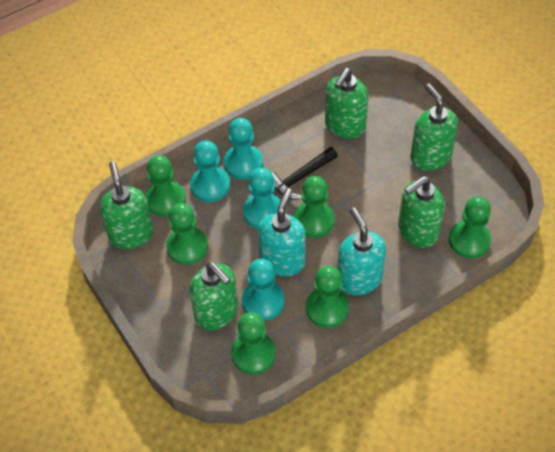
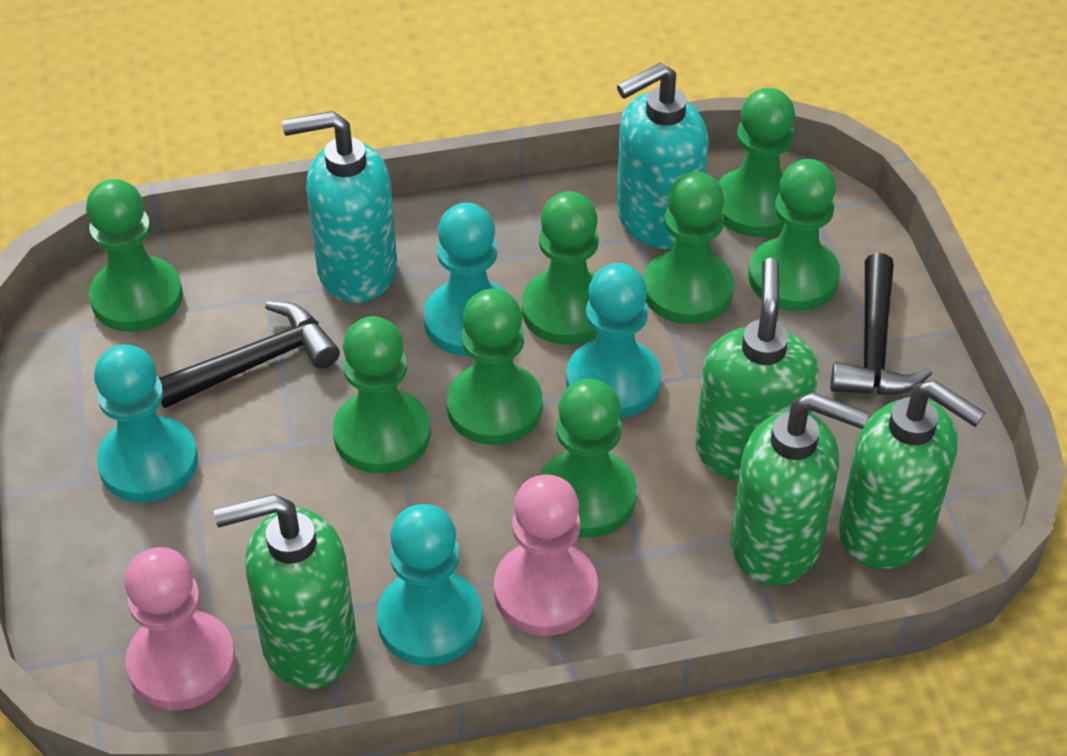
black hammer: [271,147,338,199] = 1 -> [159,301,340,408] [830,253,932,395] = 2
green pawn: [145,155,186,217] [166,203,208,265] [231,312,276,374] [294,176,335,238] [306,266,349,328] [449,196,491,259] = 6 -> [86,179,183,332] [333,316,430,473] [447,289,542,445] [522,192,598,345] [539,379,637,538] [643,172,734,324] [718,88,795,237] [748,159,840,311] = 8
green soap dispenser: [100,161,153,249] [190,262,238,330] [325,68,369,139] [398,176,445,248] [410,83,458,171] = 5 -> [214,494,356,689] [695,258,819,482] [731,392,869,586] [839,380,985,569] = 4
pink pawn: none = 0 -> [125,547,236,710] [494,474,598,636] = 2

